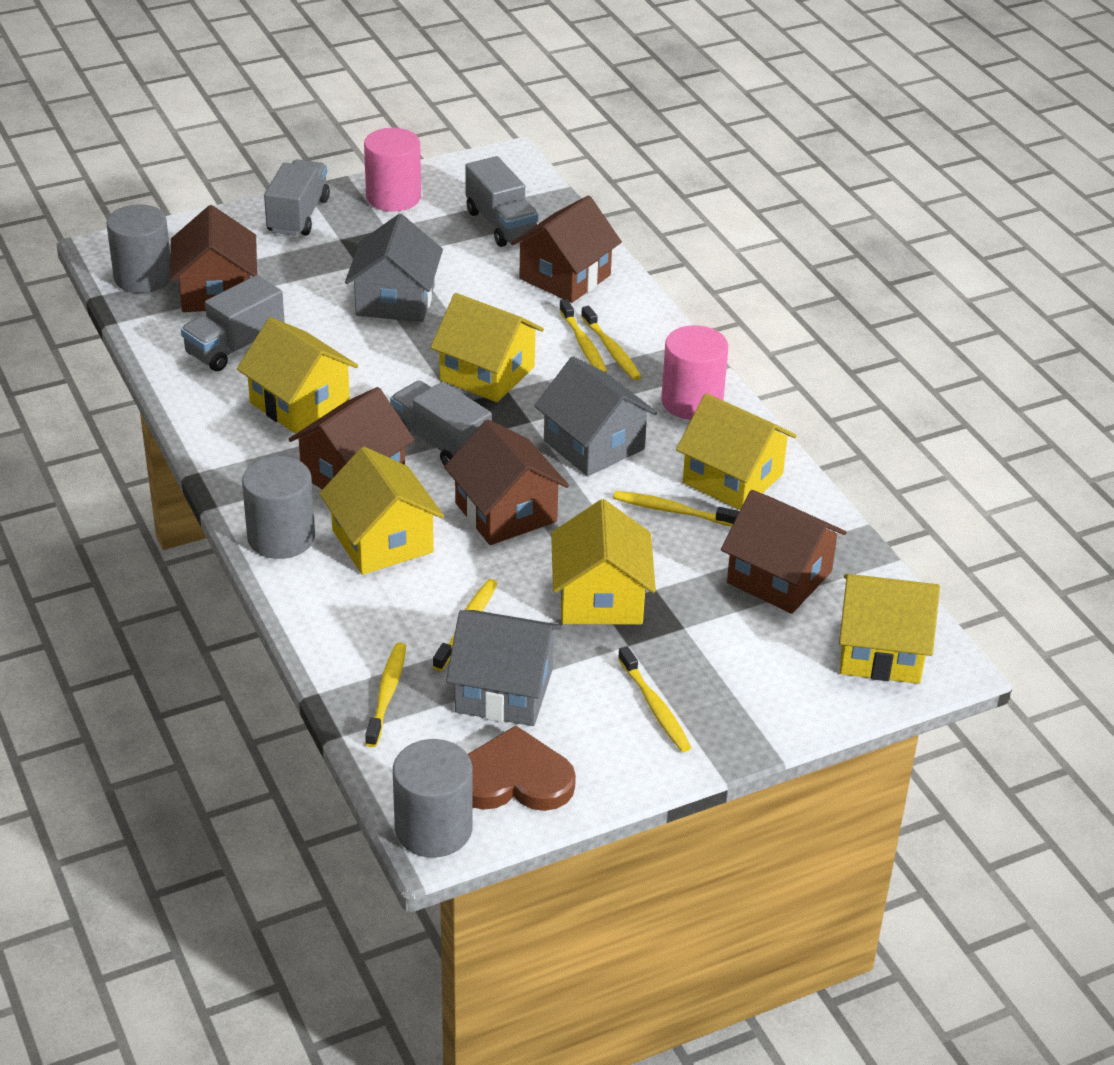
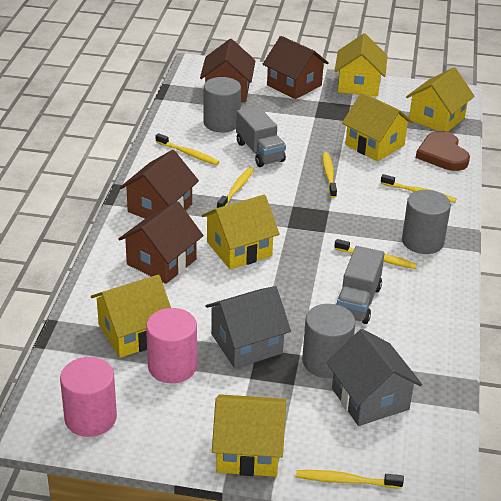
brown house: [170,205,257,312] [289,387,415,490] [444,419,569,545] [511,196,622,303] [721,490,847,614] = 5 -> [118,201,204,284] [120,150,199,219] [200,39,256,102] [263,36,329,99] = 4
grey house: [345,214,443,322] [446,610,562,726] [534,356,657,476] = 3 -> [205,286,291,368] [326,329,422,426] = 2
grey truck: [181,275,285,371] [264,159,330,236] [390,381,492,466] [465,156,538,247] = 4 -> [236,106,286,167] [336,246,384,324] = 2

